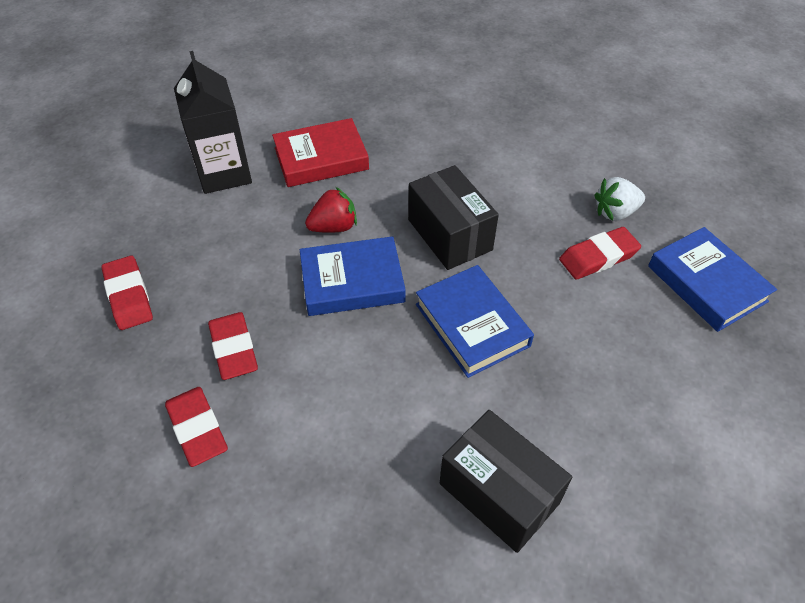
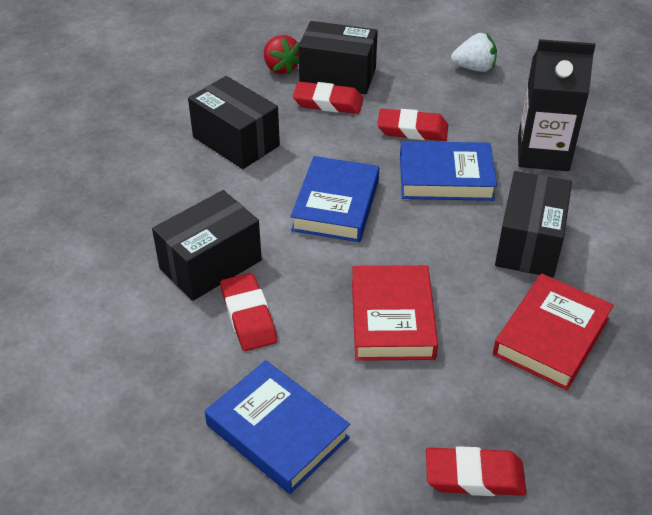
black box: [408,165,499,270] [440,410,572,553] = 2 -> [152,190,262,301] [188,76,280,169] [298,21,378,94] [495,171,572,277] = 4
red book: [272,118,369,187] = 1 -> [352,265,438,361] [493,274,614,390] = 2

